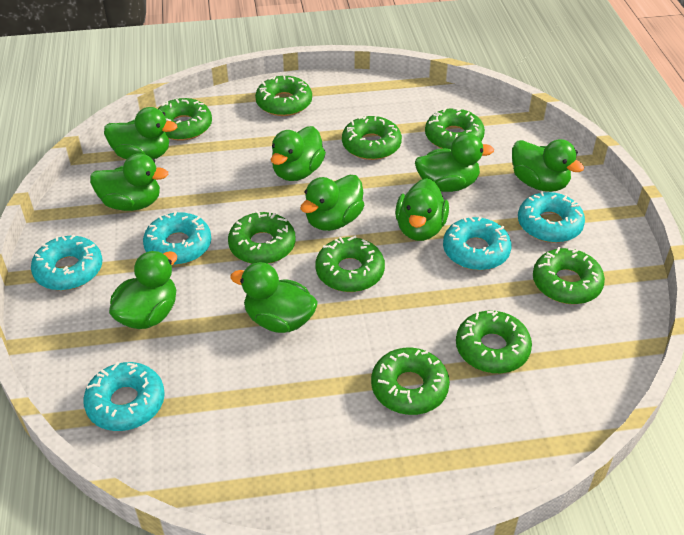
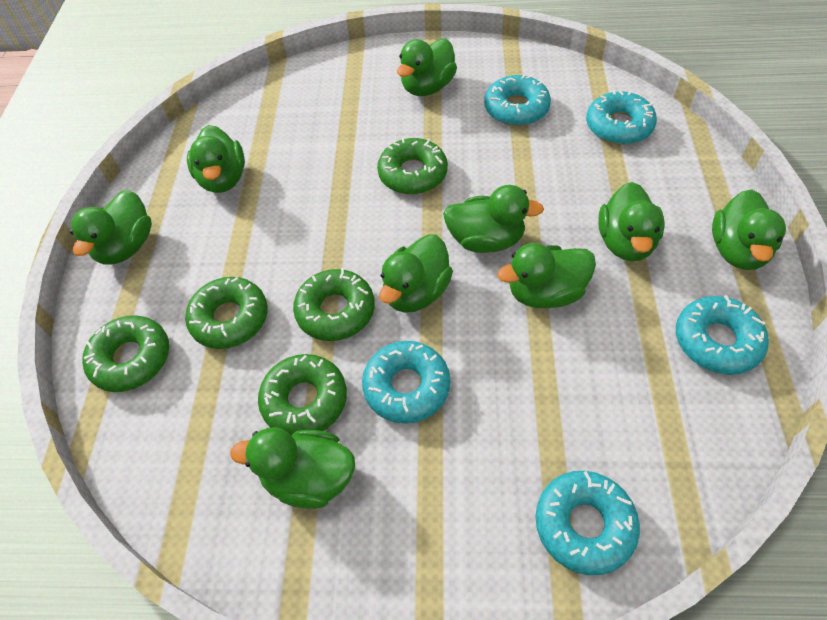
green donut: [158,98,212,141] [228,210,296,264] [255,76,312,116] [315,236,385,292] [342,116,402,160] [371,348,450,415] [425,107,485,149] [456,311,532,373] [533,247,605,304] = 9 -> [82,315,169,392] [185,277,268,349] [258,354,347,436] [293,268,375,341] [377,138,448,194] = 5

